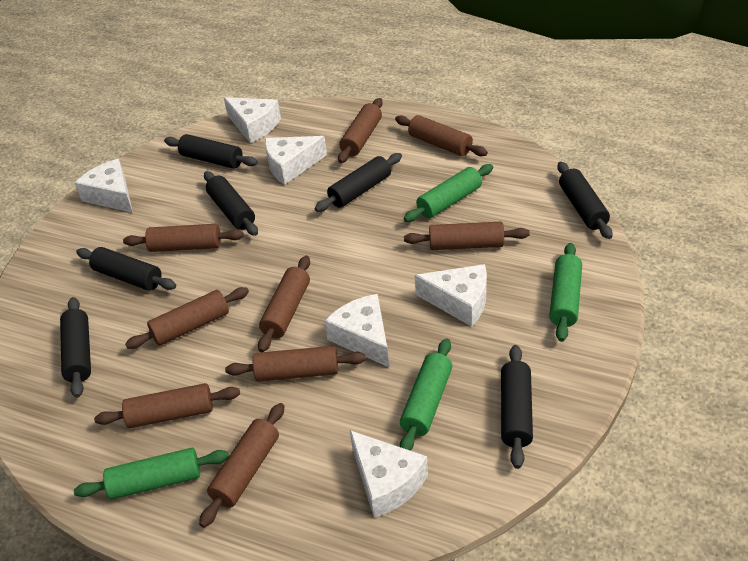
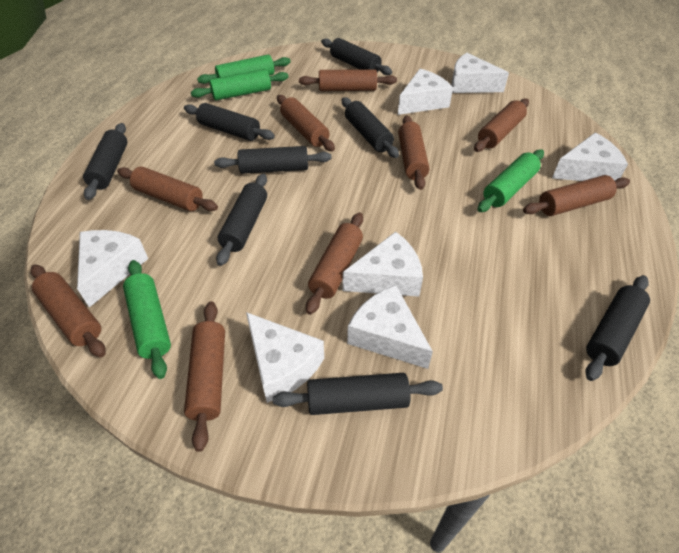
black rolling pin: [60,297,91,398] [76,247,176,291] [164,134,258,169] [204,171,258,236] [314,153,402,212] [501,345,533,469] [557,162,613,239] = 7 -> [83,123,127,200] [184,103,275,141] [214,146,331,174] [216,174,267,266] [273,373,443,415] [321,38,392,75] [342,97,399,158] [585,275,650,381] = 8
white cheese: [75,159,133,213] [224,97,281,143] [265,136,327,185] [324,294,389,367] [350,430,428,518] [414,264,487,327] = 6 -> [77,230,148,307] [246,312,324,403] [343,231,423,297] [347,285,433,369] [398,69,453,115] [451,53,509,93] [552,133,628,181] = 7

